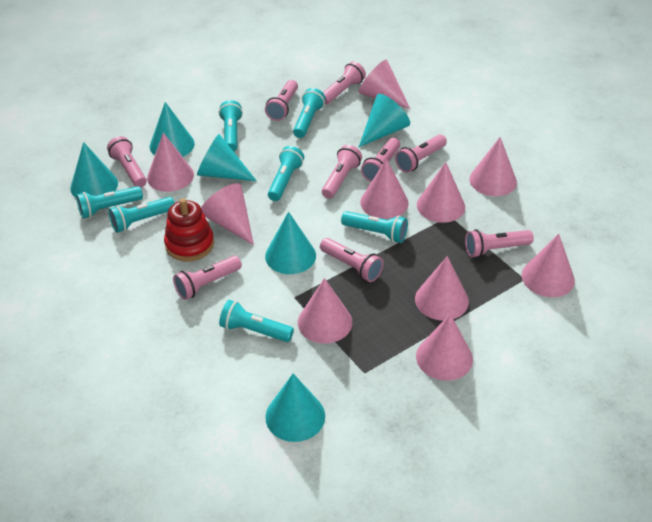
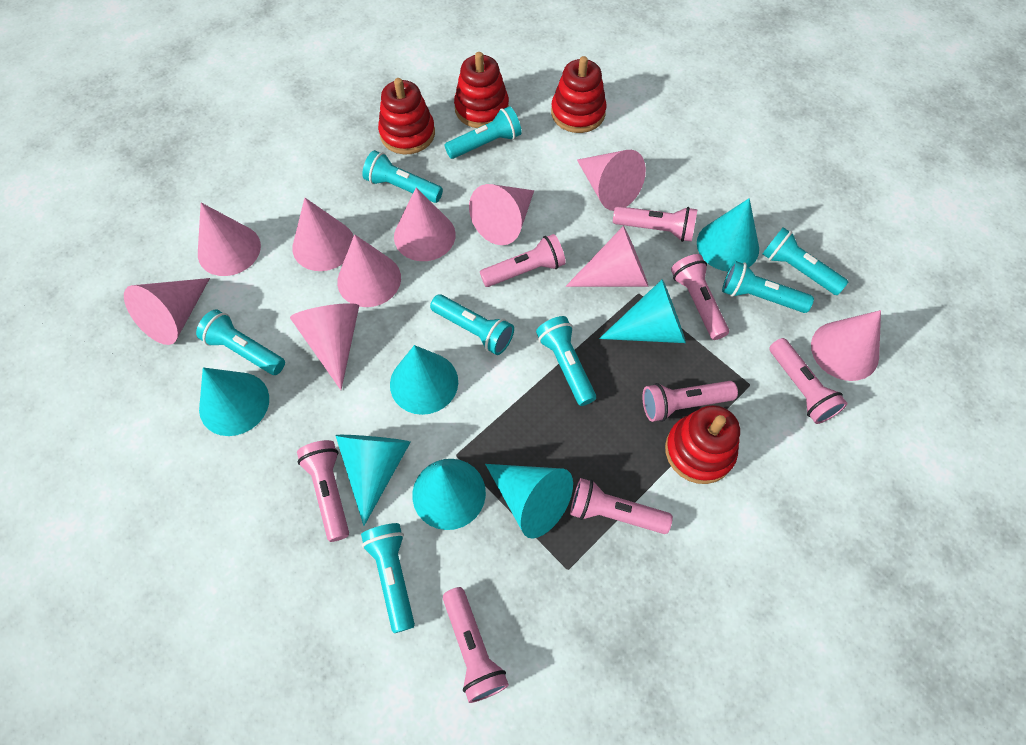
pink flashlight: [107,136,147,187] [173,256,242,300] [265,80,298,121] [320,238,383,282] [322,145,362,199] [323,61,366,104] [361,138,400,182] [395,134,447,173] [465,229,534,257] = 9 -> [297,440,349,542] [443,587,509,703] [480,234,566,287] [570,478,673,534] [613,206,697,242] [642,381,738,422] [671,254,729,340] [769,338,847,424] = 8
red stacking toy: [164,198,214,261] = 1 -> [378,78,435,155] [454,52,509,128] [551,56,607,133] [665,405,740,484] = 4
turquoise cone: [70,142,118,198] [150,102,195,157] [197,134,257,181] [265,212,316,274] [265,373,325,442] [359,94,410,147] = 6 -> [199,367,269,436] [335,435,411,526] [390,345,458,415] [412,459,486,530] [485,464,573,539] [599,279,686,343] [697,198,759,272] = 7
turquoise flashlight: [76,186,143,219] [108,197,175,233] [219,100,243,152] [219,300,294,342] [268,146,304,201] [293,88,325,138] [341,211,408,243] = 7 -> [196,310,285,375] [361,523,415,633] [362,150,443,203] [430,294,514,355] [445,106,522,159] [536,316,596,406] [722,261,814,313] [763,227,848,295] = 8

